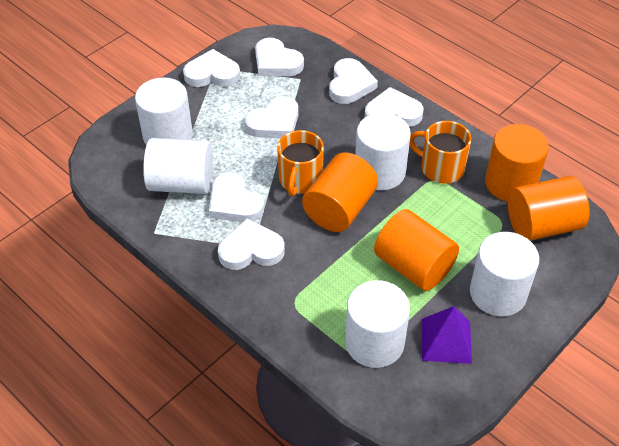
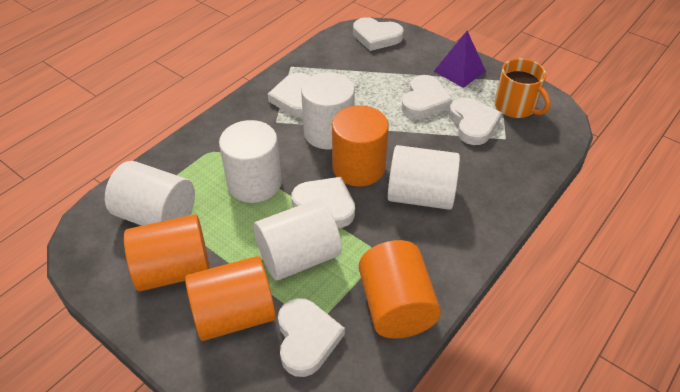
orange mug: [277,130,324,197] [409,121,471,184] = 2 -> [495,58,551,118] = 1
white heart: [183,49,240,87] [209,172,264,222] [218,219,285,270] [245,96,298,138] [255,38,304,76] [329,58,378,104] [364,87,423,127] = 7 -> [268,73,310,117] [278,298,345,377] [292,177,355,228] [353,17,404,51] [401,75,453,119] [449,98,502,145] = 6

